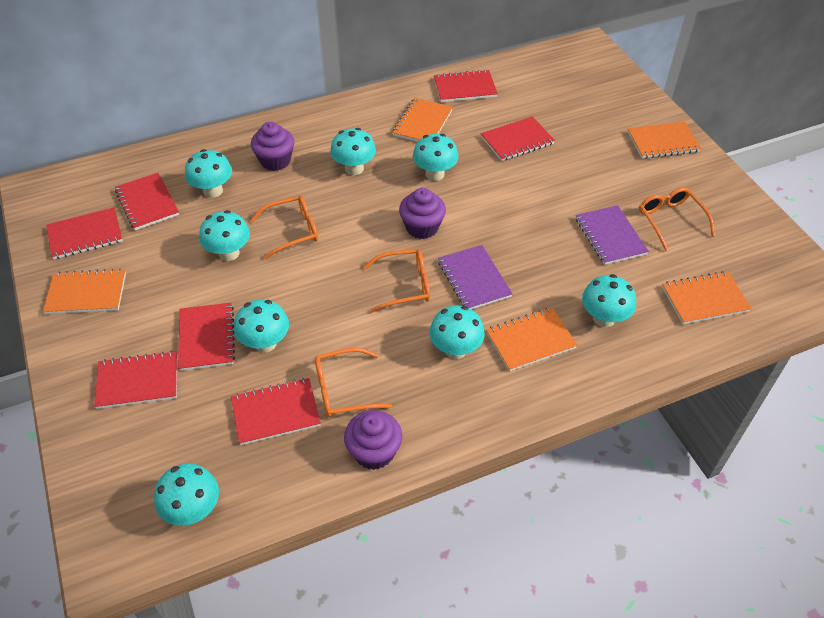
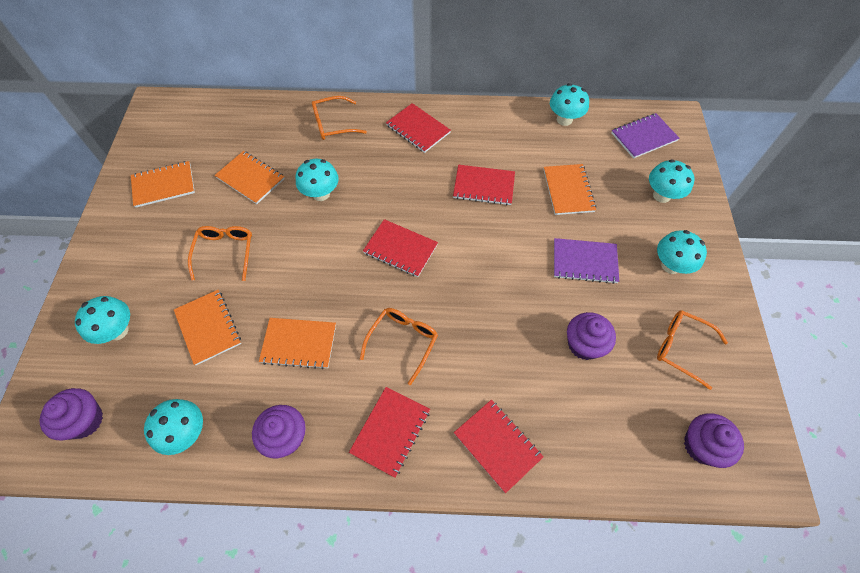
purple cupcake: [251,122,294,171] [344,410,403,470] [399,188,446,239] = 3 -> [39,388,103,440] [252,405,306,458] [567,312,616,360] [684,414,744,468] = 4
red notebook: [46,207,123,259] [94,351,177,409] [115,173,179,230] [178,303,235,371] [231,378,321,445] [434,69,498,102] [481,116,555,161] = 7 -> [349,387,430,478] [363,219,438,277] [386,103,451,153] [453,165,515,205] [454,400,544,493] = 5
turquoise mushroom: [154,463,219,526] [185,149,232,198] [199,210,250,261] [234,299,289,353] [330,128,376,175] [413,134,459,181] [429,306,485,359] [582,274,636,327] = 8 -> [75,296,130,344] [144,399,203,455] [296,159,339,201] [550,83,589,126] [649,159,694,203] [657,230,707,274] = 6

